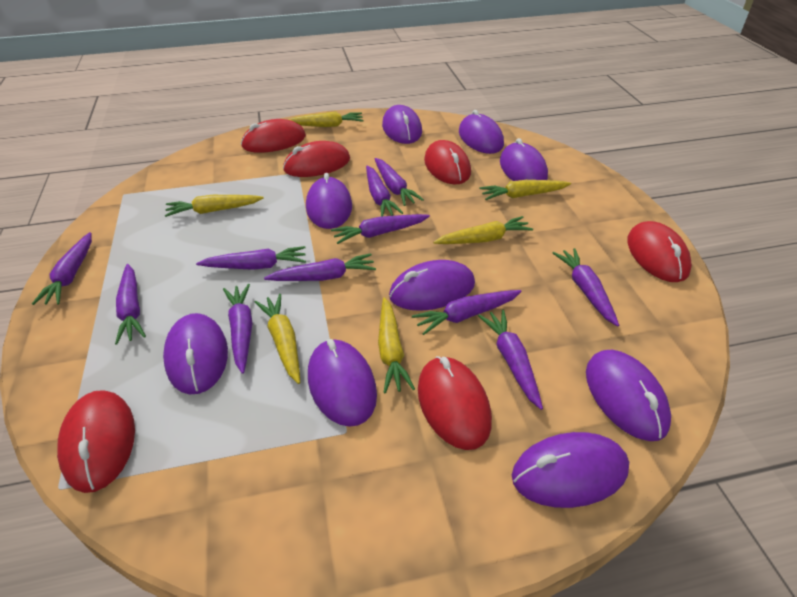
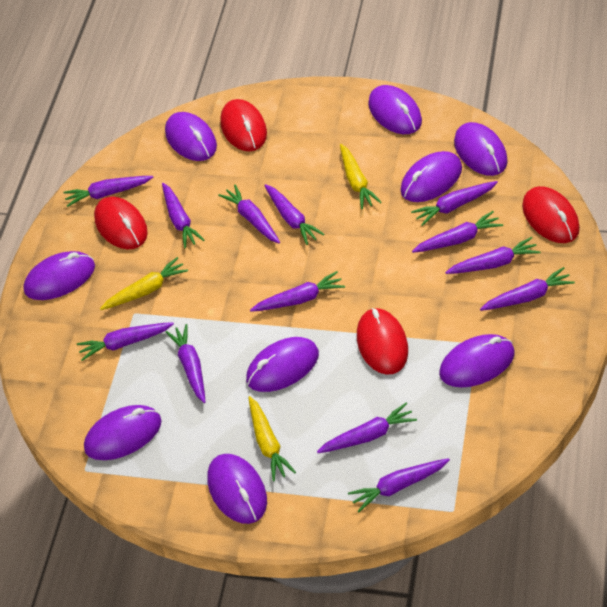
purple carrot: [32,232,92,305] [115,264,146,345] [196,246,306,270] [223,284,253,374] [264,253,376,281] [331,214,430,244] [366,165,403,217] [374,158,424,206] [412,290,522,335] [478,310,543,410] [553,248,619,327] = 11 -> [63,176,153,207] [77,322,174,361] [162,183,205,248] [165,324,205,403] [218,185,280,243] [250,271,345,312] [264,184,325,245] [317,402,417,453] [348,458,450,512] [411,181,498,226] [412,211,503,253] [445,237,541,274] [480,267,575,311] = 13
red mouse: [57,390,135,493] [241,119,306,153] [283,141,350,177] [418,356,492,450] [424,140,471,184] [627,221,692,282] = 6 -> [94,196,148,249] [220,99,267,151] [357,308,408,375] [522,186,580,243] = 4
yellow carrot: [165,195,264,217] [255,294,300,384] [288,111,363,127] [378,297,415,394] [433,216,533,244] [479,180,571,200] = 6 -> [100,257,188,310] [248,396,296,482] [340,144,382,209] = 3

